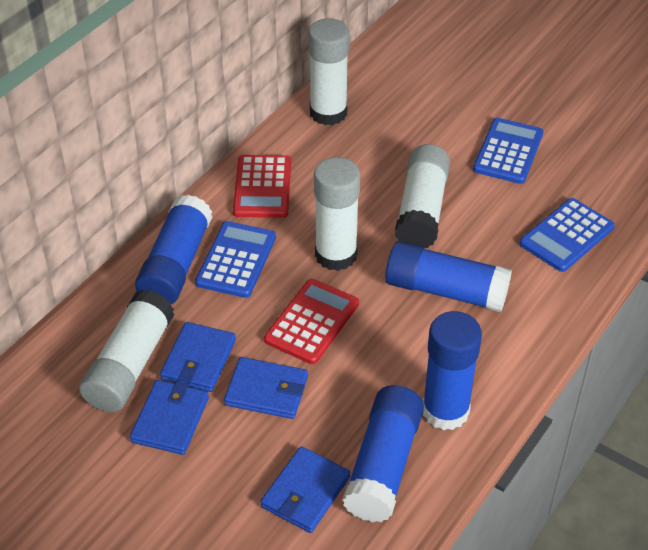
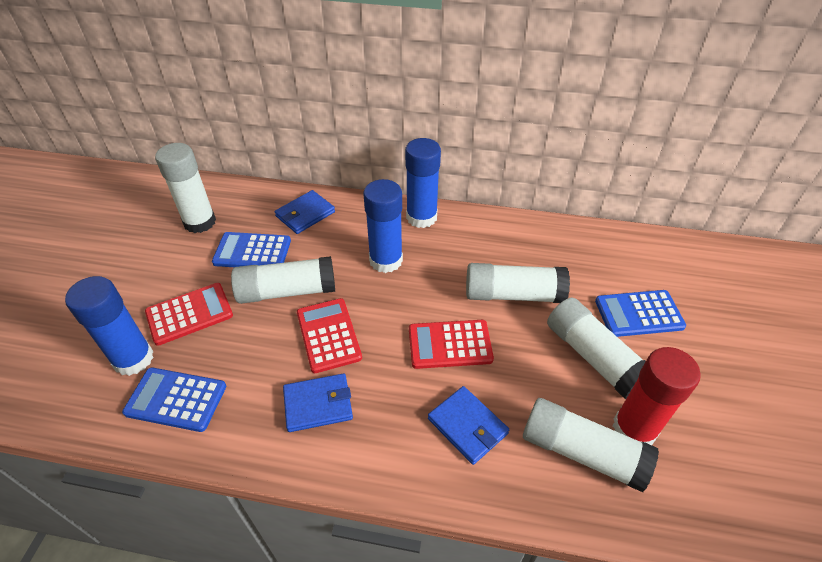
blue glue stick: [135,194,212,304] [342,385,424,522] [385,241,512,312] [423,311,482,430] = 4 -> [65,276,154,376] [363,179,403,273] [405,138,441,228] = 3
blue wallet: [130,380,209,455] [160,322,236,392] [224,357,308,419] [260,446,350,533] = 4 -> [275,190,335,234] [283,373,353,432] [428,386,509,465] = 3
red calculator: [233,155,291,218] [264,279,359,364] = 2 -> [145,283,233,346] [297,298,362,373] [409,320,494,369] = 3
red glue stick: none = 0 -> [613,347,701,445] = 1
white glue stick: [79,290,174,412] [308,18,349,125] [314,157,360,271] [395,144,450,248] = 4 -> [155,143,216,233] [231,256,335,304] [466,263,570,303] [523,398,659,492] [547,298,646,399] = 5

